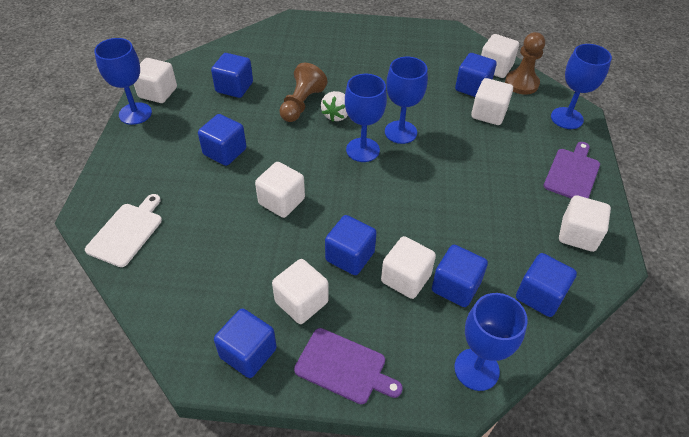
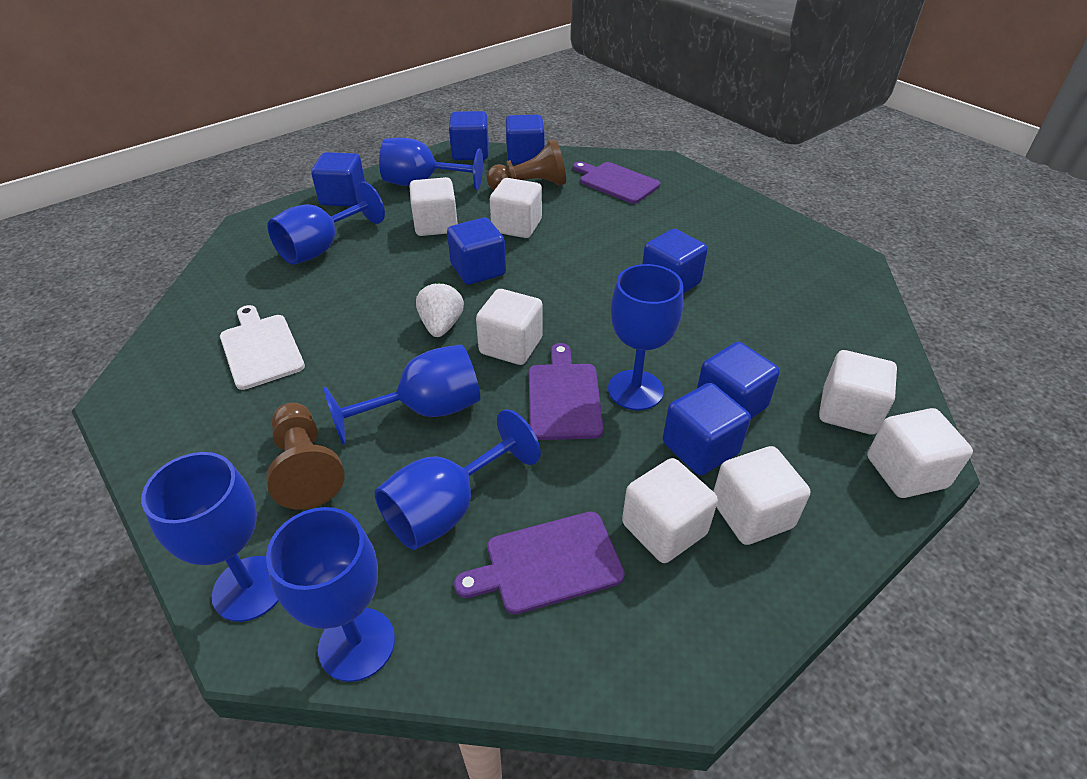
blue goblet: [94,38,152,125] [345,74,387,162] [385,57,428,144] [454,293,528,391] [551,44,612,129] = 5 -> [141,452,279,622] [266,507,395,682] [267,182,385,265] [324,345,480,445] [375,409,541,550] [379,138,483,190] [608,264,683,410] = 7
purple cutting board: [294,328,403,404] [544,142,600,199] = 2 -> [454,511,625,615] [529,343,604,440] [573,161,660,204] = 3

